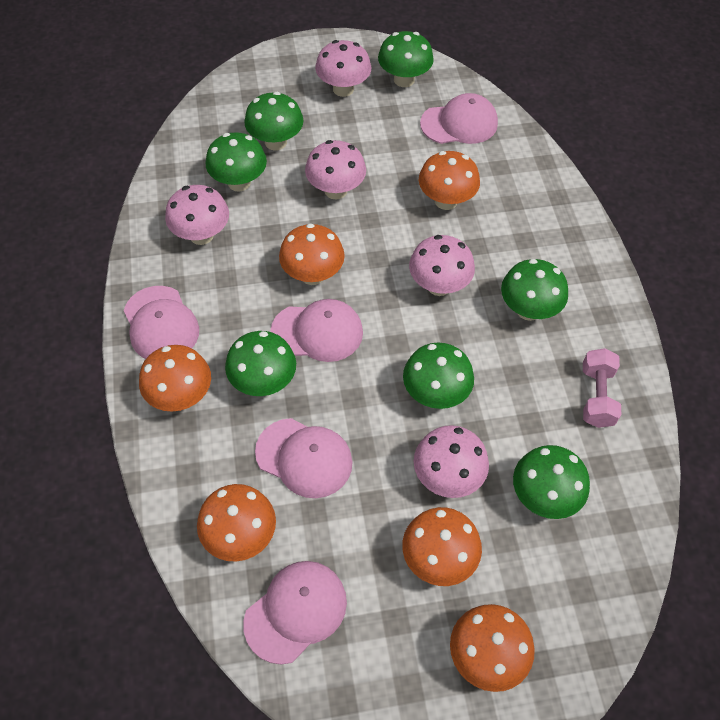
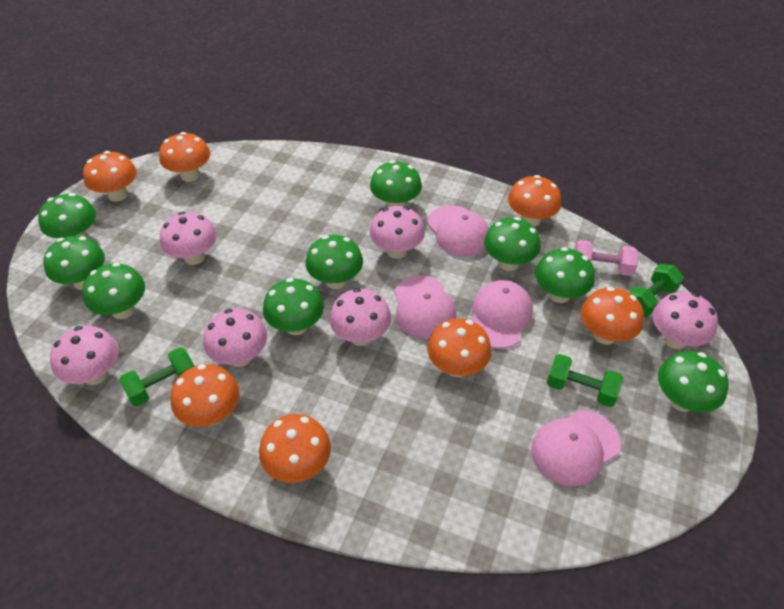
green dumbbell: none = 0 -> [119,347,195,406] [547,354,623,407] [629,264,684,317] = 3
green mushroom: [205,132,267,192] [225,331,296,396] [244,92,303,150] [378,31,434,87] [403,342,474,409] [501,259,568,321] [513,445,590,519] = 7 -> [38,193,96,238] [43,235,105,290] [82,263,145,319] [263,278,324,335] [305,235,363,289] [370,160,422,207] [484,217,541,271] [535,247,595,303] [658,351,729,412] = 9
orange mushroom: [139,345,211,412] [197,484,276,561] [279,223,345,285] [402,507,482,586] [419,151,480,210] [450,604,535,692] = 6 -> [83,151,137,202] [159,132,210,182] [171,364,240,427] [259,414,331,483] [427,318,492,377] [508,175,561,227] [581,287,644,345] = 7
pink cap: [124,286,199,359] [243,561,347,665] [255,418,352,498] [270,299,363,362] [420,93,498,144] = 5 -> [394,276,456,339] [427,205,489,257] [472,280,533,349] [531,410,621,486] = 4
pink mushroom: [165,185,229,245] [305,140,366,199] [315,40,371,97] [409,235,475,296] [414,425,489,498] = 5 -> [50,326,119,385] [160,212,217,265] [203,309,267,367] [329,288,391,346] [369,206,425,259] [652,292,718,349] = 6

